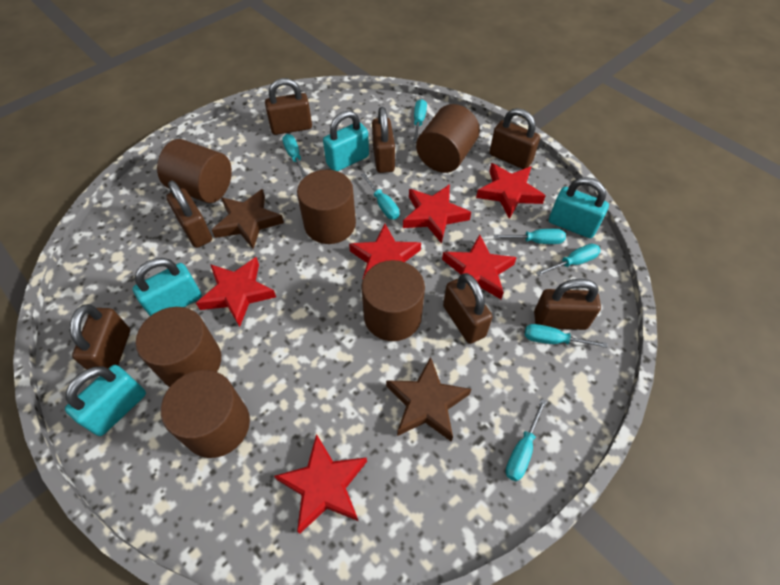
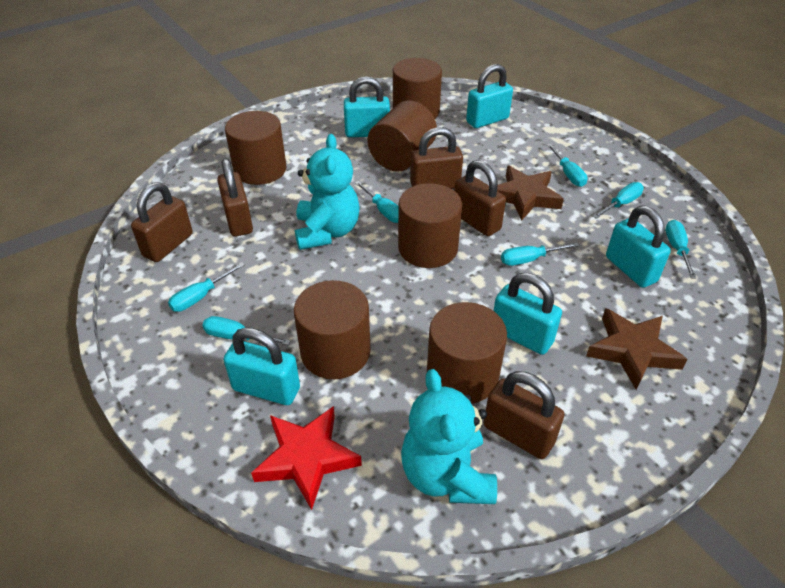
brown padlock: [70,304,130,370] [166,180,212,248] [265,78,312,135] [372,107,395,173] [443,273,493,344] [490,108,540,169] [534,279,601,330] = 7 -> [131,182,193,262] [217,158,253,237] [410,127,463,189] [454,160,506,236] [483,371,564,459] = 5
red star: [196,257,276,327] [274,434,367,534] [349,224,421,278] [403,184,471,244] [442,234,517,299] [476,163,545,219] = 6 -> [251,406,362,510] = 1
turquoise padlock: [65,365,146,436] [133,258,202,316] [323,110,369,171] [549,177,609,238] = 4 -> [224,327,300,405] [344,76,390,137] [466,64,513,128] [494,273,562,355] [606,206,671,288] = 5
turquoise teddy bear: none = 0 -> [295,134,360,250] [401,369,497,504] = 2

